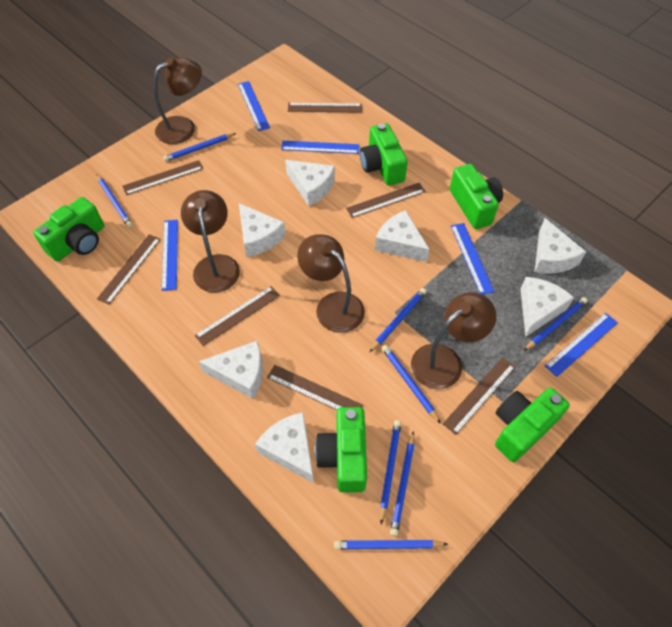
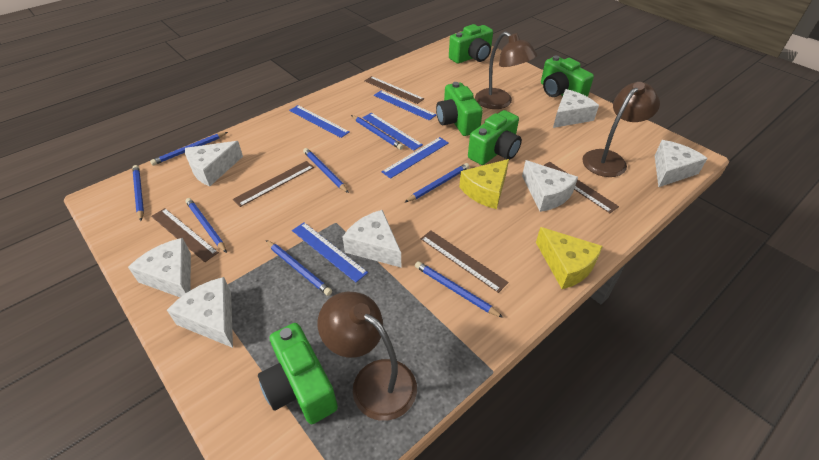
brown lamp: [153,57,202,144] [181,190,240,292] [297,234,365,333] [411,292,496,389] = 4 -> [318,292,417,421] [475,32,537,109] [583,82,660,177] = 3
brown ruler: [97,234,161,305] [122,160,203,195] [195,286,280,346] [267,365,363,410] [288,103,362,113] [346,183,426,218] [443,357,515,435] = 7 -> [151,208,219,262] [233,161,314,207] [364,76,424,104] [421,230,509,293] [543,162,619,213] = 5
yellow cheese: none = 0 -> [459,159,509,209] [536,227,603,289] = 2

